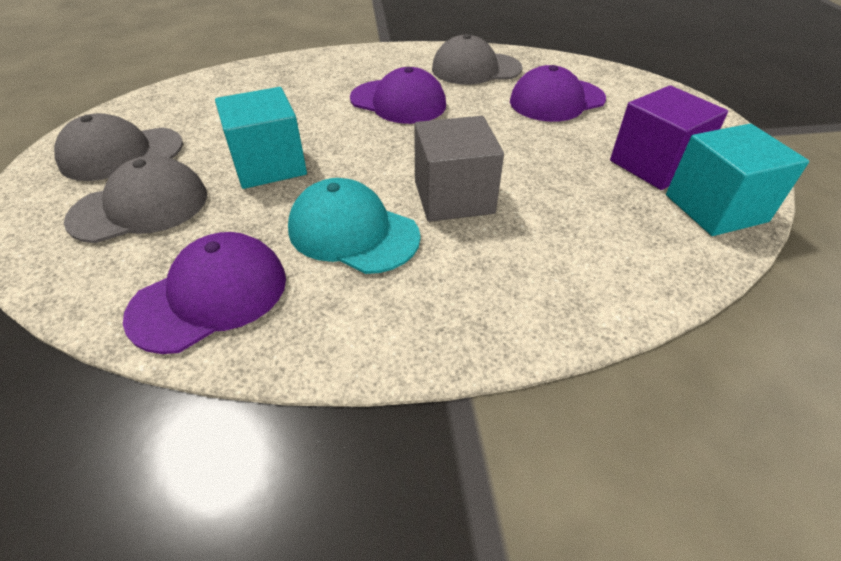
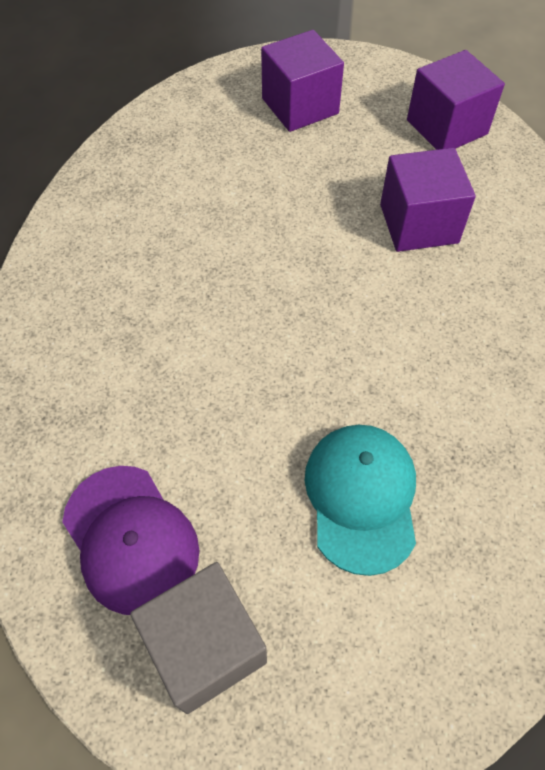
grey cap: [54,113,183,181] [64,156,207,243] [432,34,523,85] = 3 -> none = 0
purple cap: [123,232,286,354] [350,67,446,124] [510,65,606,122] = 3 -> [62,466,199,615] = 1
purple cube: [610,85,728,190] = 1 -> [261,30,344,132] [380,148,476,252] [407,50,505,150] = 3
turquoise cube: [215,87,307,189] [666,124,809,236] = 2 -> none = 0

